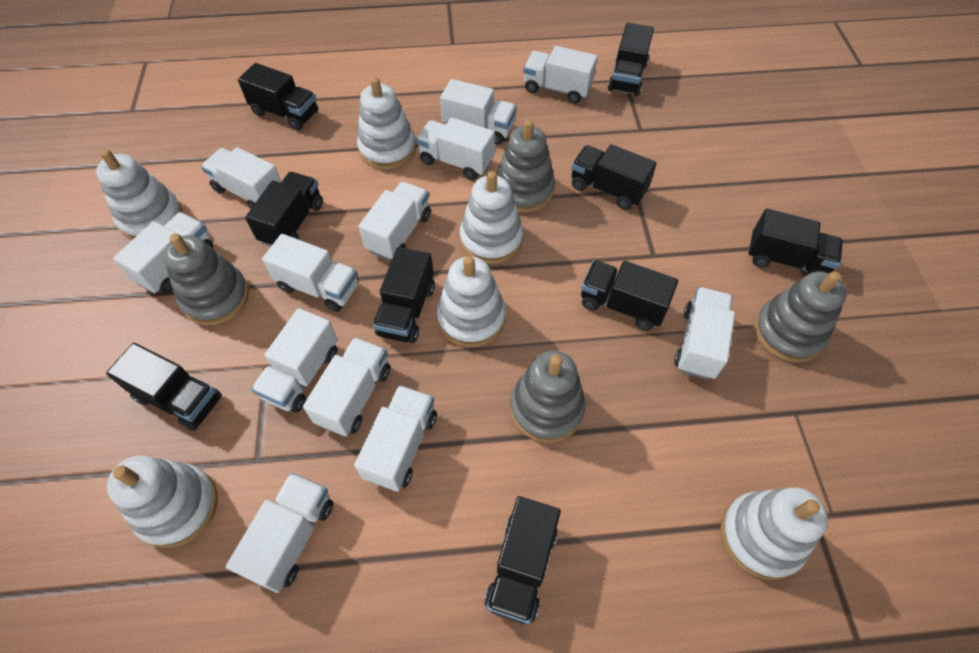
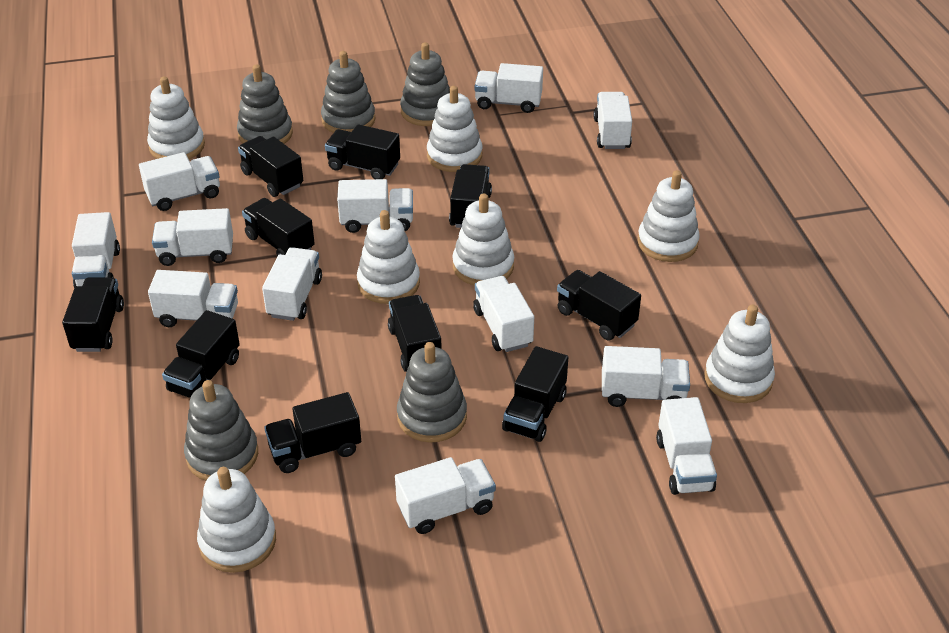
black truck: [106,343,222,431] [238,63,318,131] [245,172,323,247] [373,247,435,343] [485,496,561,624] [571,144,657,210] [581,260,678,330] [608,23,654,96] [748,209,843,275] = 9 -> [62,278,124,352] [162,310,240,398] [238,136,303,197] [242,198,315,256] [264,392,361,473] [325,124,400,179] [388,295,442,372] [449,164,492,228] [502,346,568,442] [557,270,641,340] = 10
grey stacking toy: [163,233,249,325] [496,120,555,213] [510,351,585,443] [754,271,847,363] = 4 -> [184,380,258,481] [237,64,293,144] [321,51,375,133] [397,342,467,443] [400,43,450,126] = 5
white stacking toy: [96,149,182,240] [107,456,218,548] [357,77,416,169] [437,256,506,347] [460,171,523,264] [720,488,828,580] = 6 -> [147,76,205,159] [197,467,276,573] [357,210,420,304] [427,86,482,172] [452,194,514,285] [638,170,700,262] [704,305,775,403] = 7

